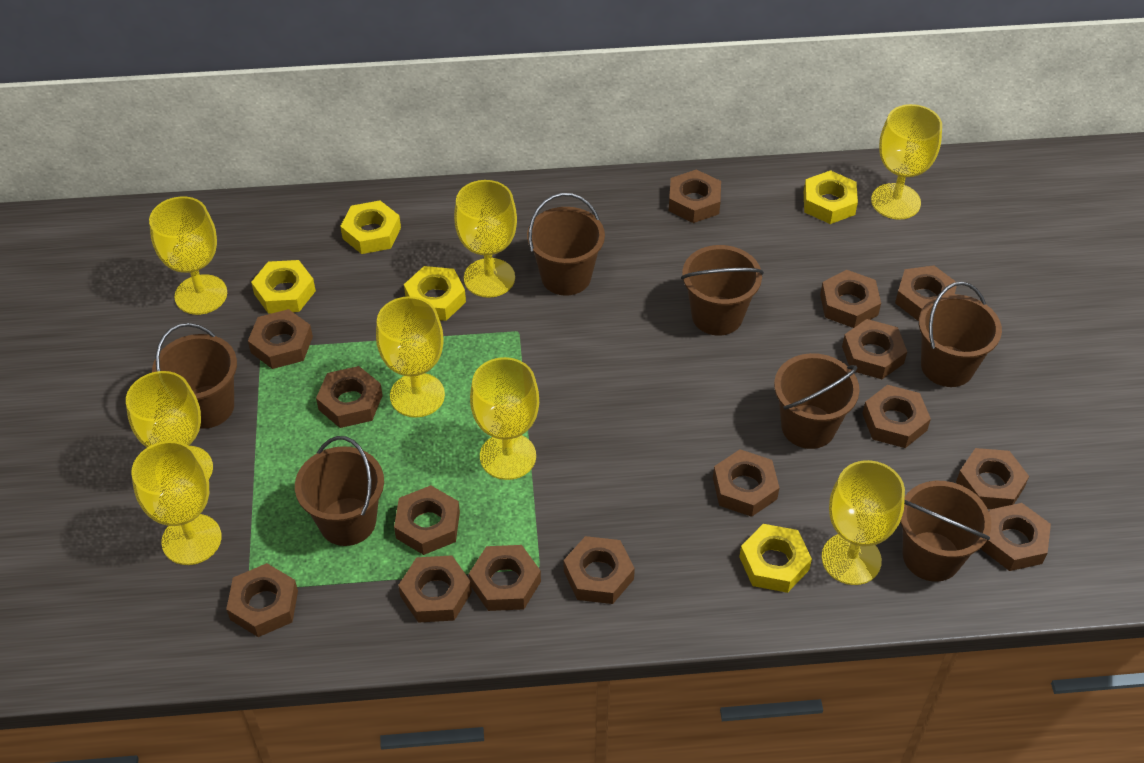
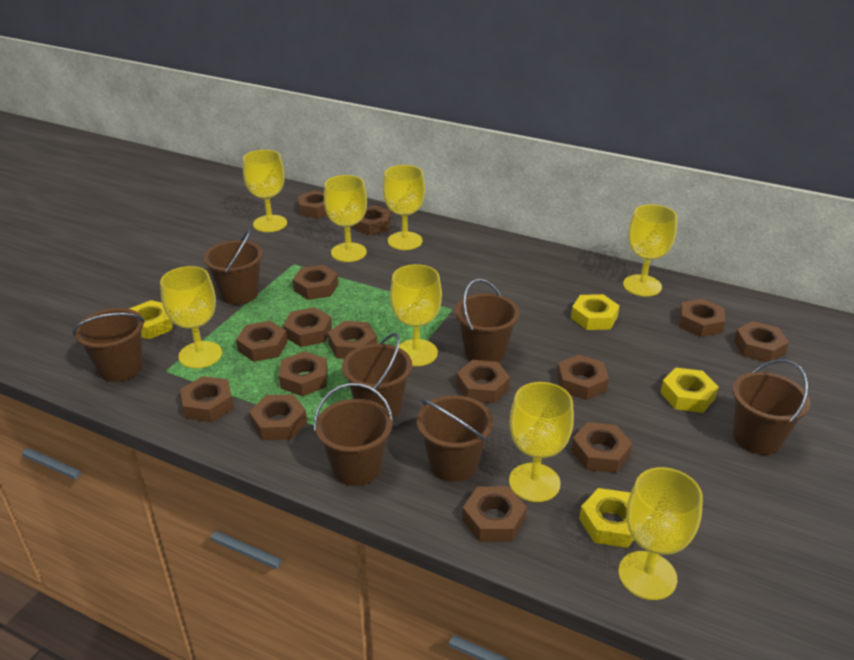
yellow nut: [251,260,316,314] [340,200,401,254] [404,266,466,321] [739,524,812,593] [804,170,858,224] = 5 -> [129,300,173,339] [571,294,620,330] [579,488,634,548] [660,368,719,413] = 4

